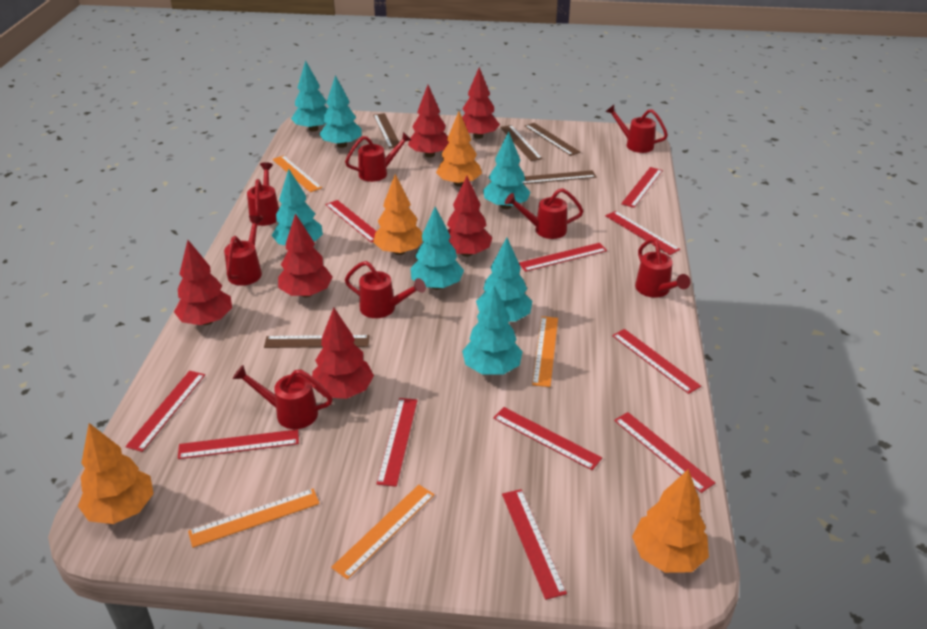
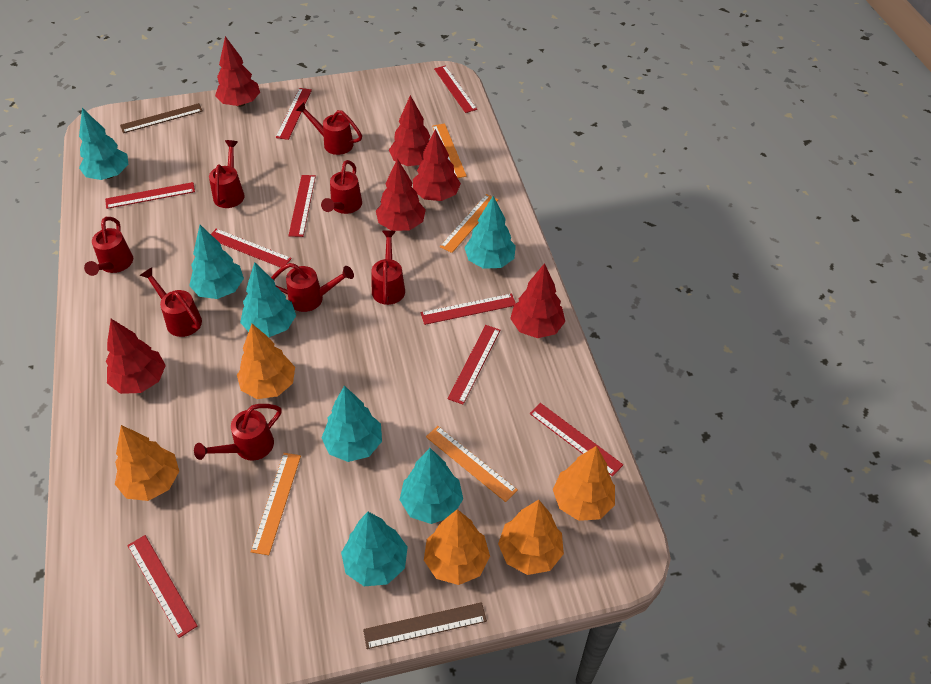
brown ruler: [264,335,370,348] [373,113,399,149] [500,125,543,161] [522,170,596,184] [525,123,581,156] = 5 -> [120,103,203,133] [363,602,487,649] = 2
orange tree: [78,423,154,524] [373,174,423,255] [436,111,482,187] [632,469,709,573] = 4 -> [115,425,179,501] [237,324,295,399] [424,509,490,585] [498,500,564,575] [553,446,615,521] = 5
red ruler: [125,371,205,452] [178,429,299,459] [325,200,376,243] [377,398,418,487] [493,407,602,470] [502,489,567,600] [519,243,607,272] [605,211,680,255] [612,329,701,394] [614,412,715,493] [621,167,663,208] = 11 -> [105,182,195,209] [127,535,197,638] [211,229,292,268] [276,88,312,140] [288,175,316,237] [421,293,516,325] [434,66,477,113] [447,325,500,404] [530,403,623,476] = 9

